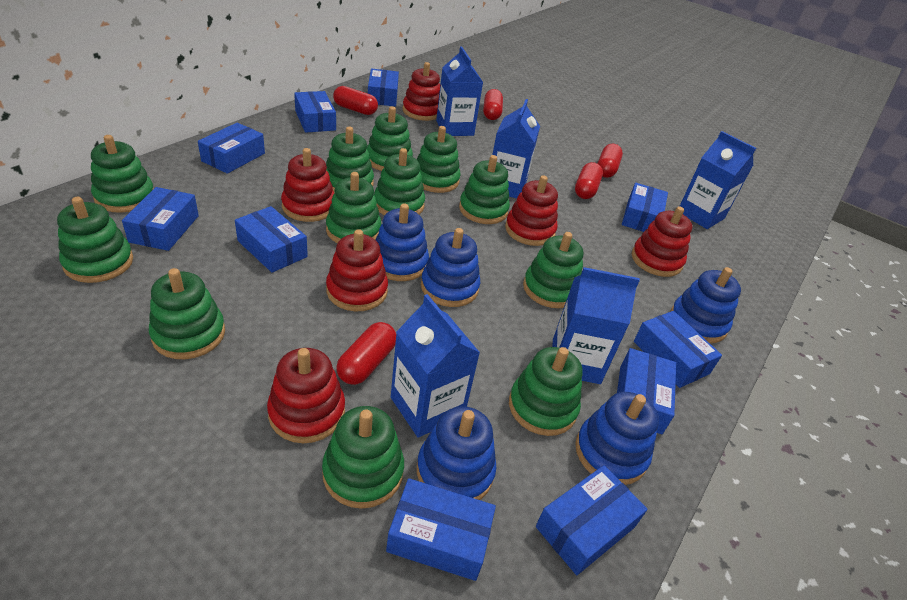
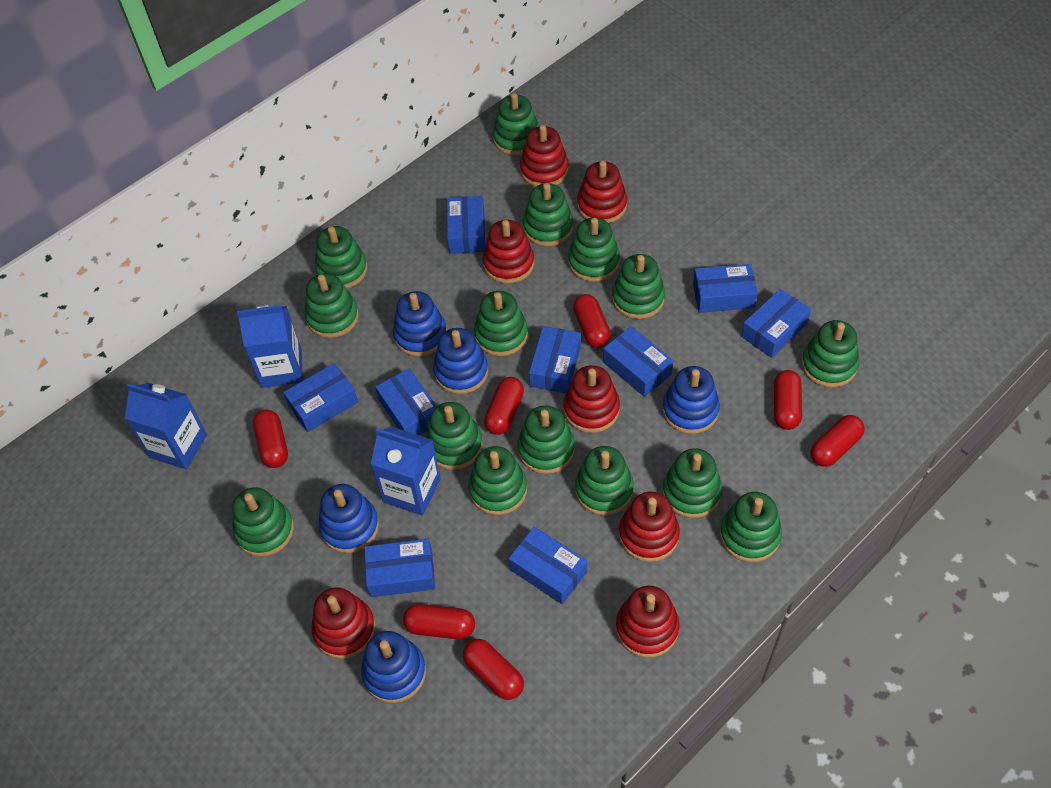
blue box: [122,187,199,251] [198,123,265,174] [235,206,308,273] [294,91,336,133] [368,68,399,107] [386,478,496,581] [536,465,647,575] [617,348,676,434] [622,183,668,232] [634,311,722,388] = 10 -> [283,363,358,432] [364,539,435,597] [375,368,437,435] [447,196,485,254] [509,526,587,604] [529,326,581,393] [603,326,673,397] [693,264,758,313] [741,289,811,358] = 9
blue carton: [391,294,480,438] [436,46,483,136] [492,99,540,198] [553,267,640,384] [680,131,756,229] = 5 -> [125,383,207,469] [237,305,303,388] [371,426,441,516] = 3
green stacking toy: [57,197,133,283] [91,135,154,213] [149,268,225,359] [322,406,404,509] [326,127,374,193] [326,172,381,243] [367,107,413,171] [374,148,425,215] [417,126,461,193] [459,155,510,224] [509,347,583,436] [523,232,583,308] = 12 -> [232,487,294,557] [305,273,359,338] [315,226,368,289] [426,402,483,470] [468,446,527,515] [474,291,528,356] [493,93,539,156] [517,406,575,474] [523,183,573,246] [568,218,620,282] [575,446,634,515] [612,254,665,319] [662,448,722,518] [720,492,782,562] [801,320,859,388] = 15
red capsule: [333,86,378,115] [336,322,396,385] [483,89,503,120] [575,162,603,199] [597,144,623,178] = 5 -> [253,410,288,468] [403,604,475,639] [463,639,524,700] [484,377,524,435] [573,294,611,348] [774,370,802,430] [810,415,865,467] = 7
red stacking toy: [267,348,345,443] [281,148,334,222] [326,229,388,311] [402,62,440,121] [505,175,558,246] [632,206,692,277] = 6 -> [311,588,375,659] [483,220,534,284] [520,125,569,187] [564,365,620,433] [577,161,627,223] [616,586,679,658] [619,492,680,562] = 7

